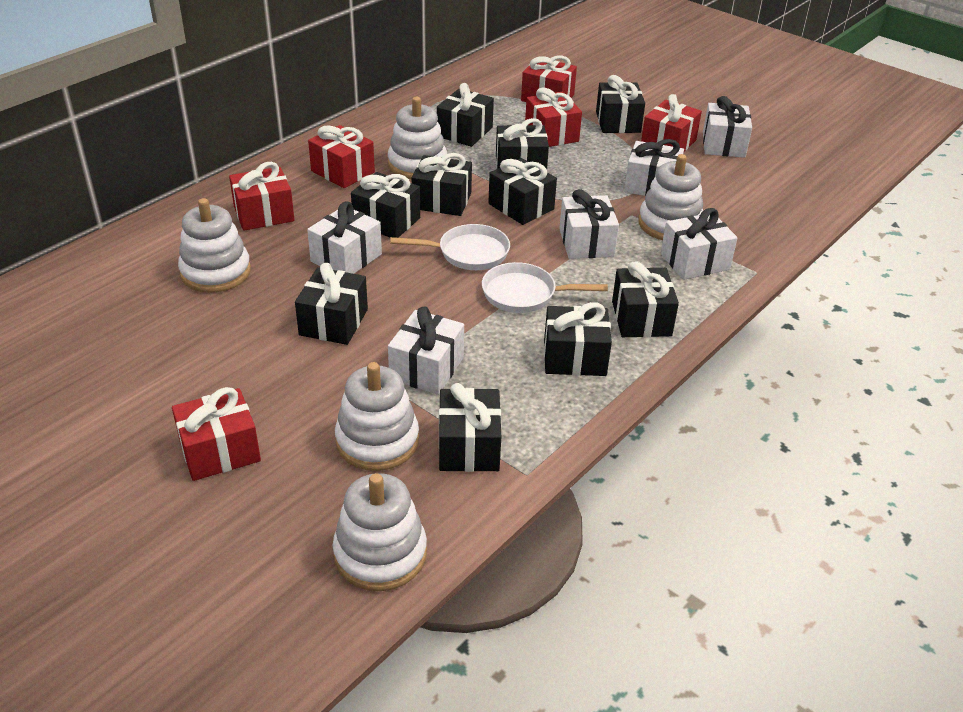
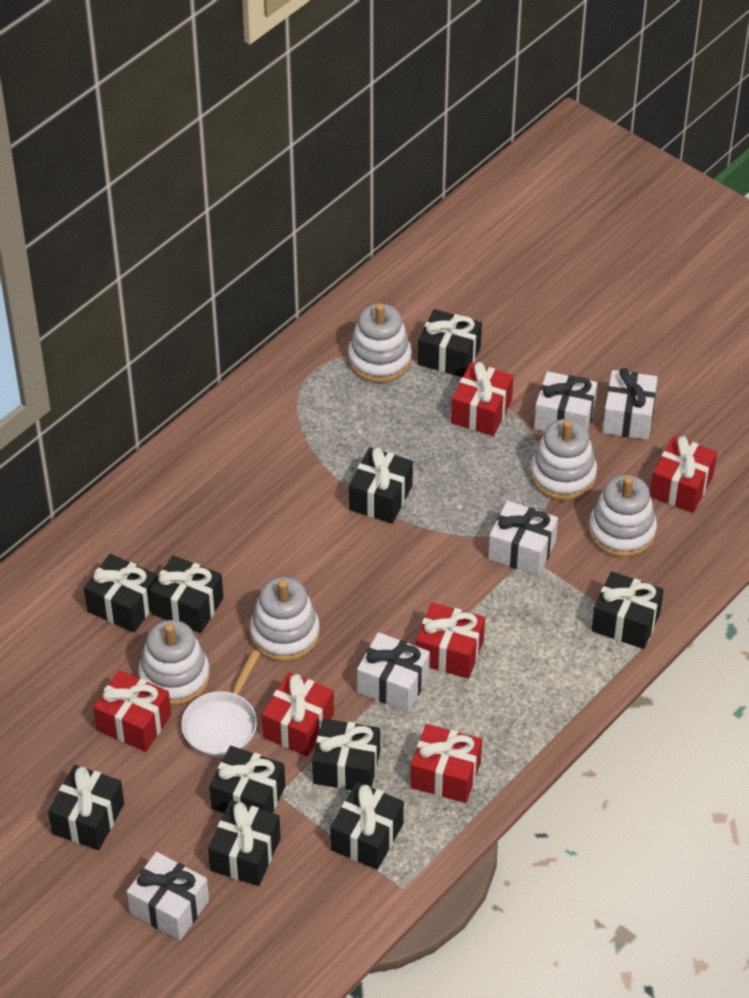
white gift: [307,201,382,274] [388,306,464,395] [559,189,619,259] [624,139,684,196] [661,208,737,280] [703,96,752,158] = 6 -> [127,852,209,940] [357,632,430,712] [488,501,558,576] [534,371,598,431] [603,368,658,440] = 5
white pan: [390,224,510,270] [482,262,608,313] = 2 -> [181,650,261,757] = 1

